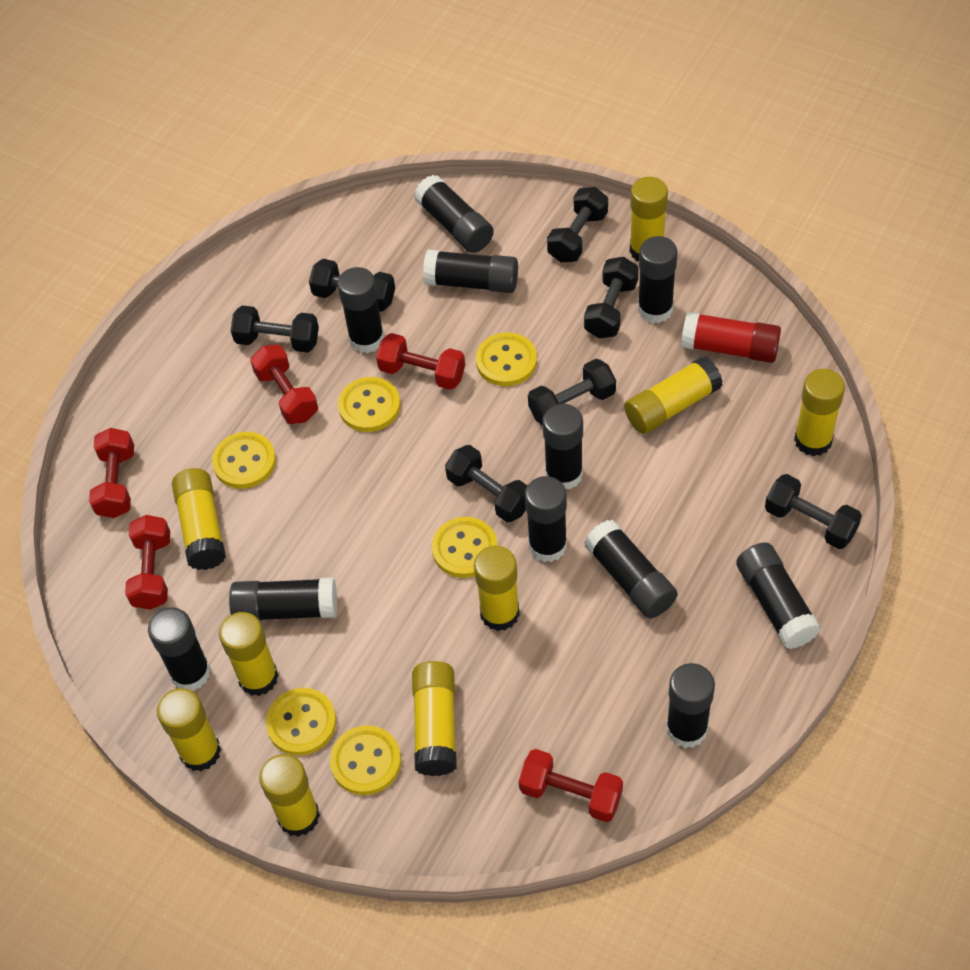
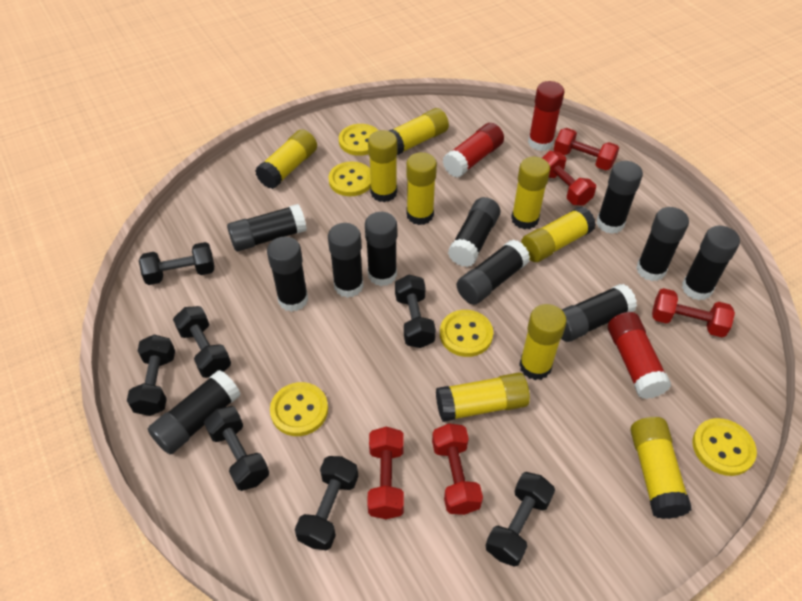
red glue stick: [681,312,781,363] = 1 -> [442,123,504,178] [528,81,564,151] [608,312,671,399] = 3
yellow button: [212,432,276,489] [266,688,336,756] [330,725,401,795] [338,377,400,432] [432,517,498,578] [476,332,537,386] = 6 -> [270,382,328,436] [329,161,371,196] [339,124,379,156] [440,310,493,357] [692,418,757,476] = 5

